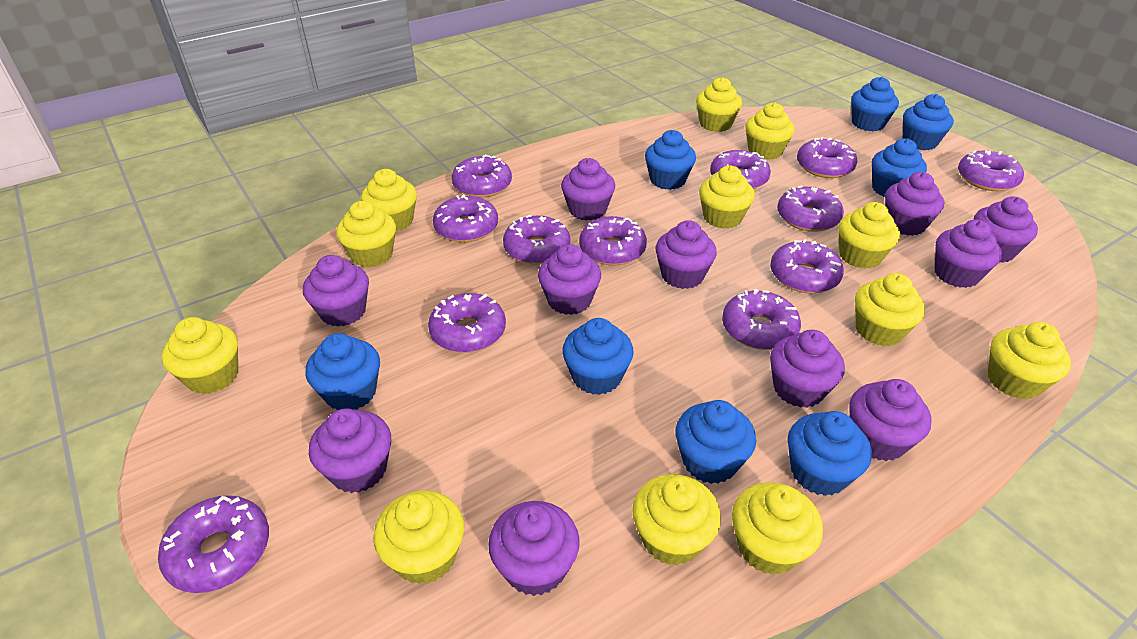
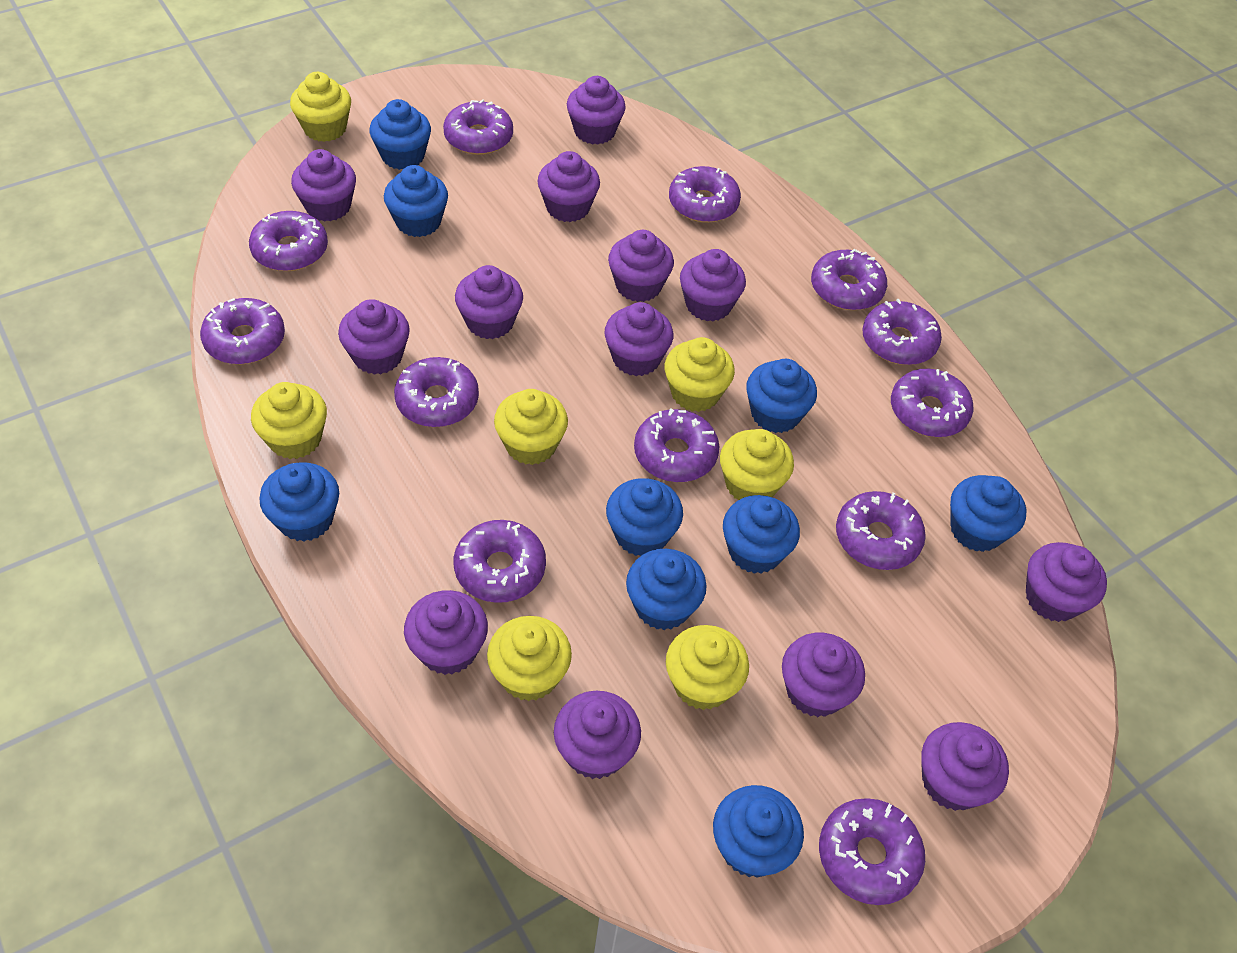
blue cupcake: [305,333,380,410] [562,318,634,395] [645,130,696,190] [676,400,756,484] [788,411,872,496] [851,77,899,131] [872,138,927,197] [903,94,954,150] = 8 -> [259,462,339,542] [370,99,431,170] [384,165,448,237] [606,478,683,556] [626,549,707,630] [713,785,804,878] [723,495,800,574] [746,359,817,433] [950,475,1026,552] = 9
purple cupcake: [303,255,369,327] [309,408,391,493] [488,501,580,596] [538,244,601,315] [561,158,615,221] [655,220,717,289] [770,330,845,408] [849,379,932,461] [885,172,944,236] [935,219,1002,288] [973,196,1038,263] = 11 -> [291,149,356,221] [338,299,410,375] [404,590,488,675] [455,265,523,339] [538,151,600,222] [554,691,641,779] [567,76,626,145] [605,302,673,376] [608,230,674,302] [680,249,746,321] [782,633,865,717] [921,722,1009,811] [1026,542,1107,622] = 13
yellow cupcake: [161,317,238,394] [336,201,396,267] [361,169,417,232] [373,491,464,584] [632,474,721,565] [696,77,742,132] [699,166,755,229] [732,482,823,575] [745,102,795,160] [838,202,900,269] [855,273,925,346] [988,322,1071,399] = 12 -> [251,382,327,459] [290,72,351,142] [487,616,572,701] [494,389,568,465] [664,337,735,412] [666,625,749,710] [720,429,794,500] = 7

